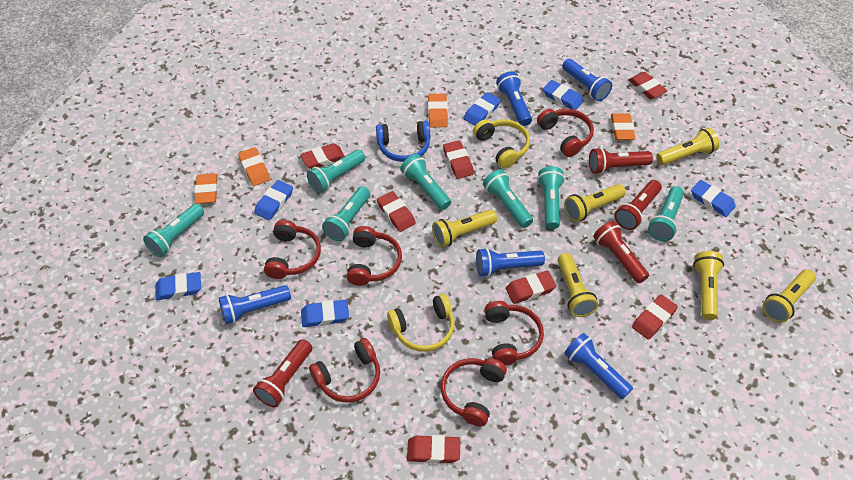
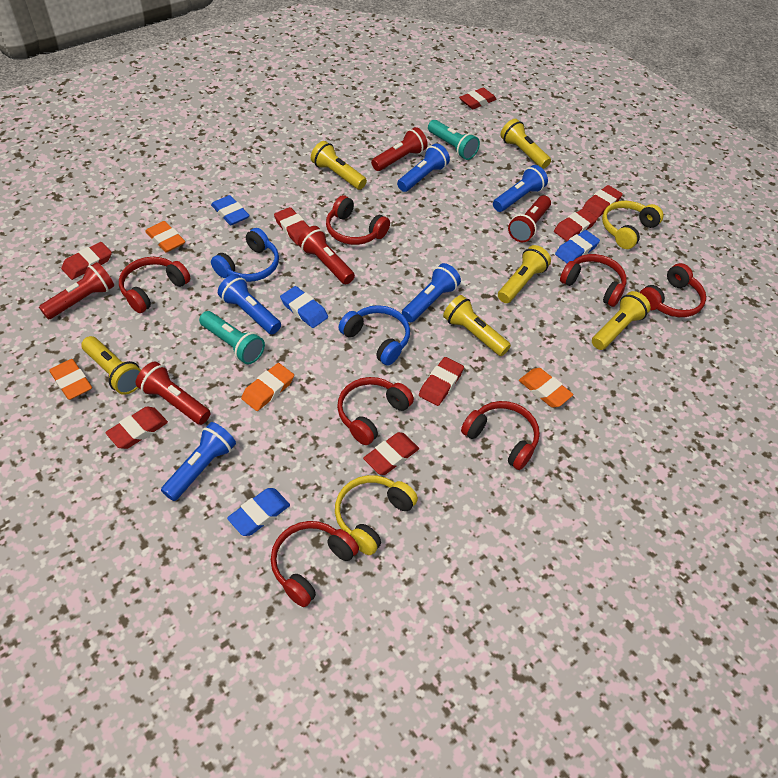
blue eraser: [156,272,201,300] [254,180,293,220] [301,300,349,327] [463,92,501,126] [543,80,584,110] [691,180,736,217] = 6 -> [211,195,250,225] [227,488,290,536] [280,286,328,328] [555,230,600,263] = 4
blue headphones: [376,121,430,162] = 1 -> [211,228,279,282] [338,305,410,366] = 2
red eraser: [300,143,345,169] [377,191,416,232] [407,435,460,463] [443,140,474,179] [506,271,556,304] [628,72,667,99] [632,294,678,340] = 7 -> [61,242,112,280] [105,407,168,449] [274,207,309,245] [363,432,419,475] [419,357,464,406] [459,88,497,109] [554,208,598,241] [582,185,623,218] = 8
red flashlight: [253,339,312,407] [589,147,653,174] [593,221,649,284] [614,180,662,230] = 4 -> [39,262,114,319] [136,362,211,425] [298,226,355,284] [371,127,428,171] [508,195,551,242] = 5
red headphones: [264,220,321,279] [309,338,380,403] [347,226,402,286] [441,358,507,427] [484,301,544,366] [537,109,594,157] = 6 -> [119,257,190,313] [271,521,359,607] [326,195,390,245] [337,377,414,445] [461,401,540,470] [560,254,627,307] [639,263,706,317] = 7
turquoise flashlight: [143,204,204,257] [307,149,365,193] [322,186,370,241] [400,154,451,210] [483,169,533,228] [537,166,565,229] [648,186,684,241] = 7 -> [199,311,265,364] [428,120,480,160] = 2

